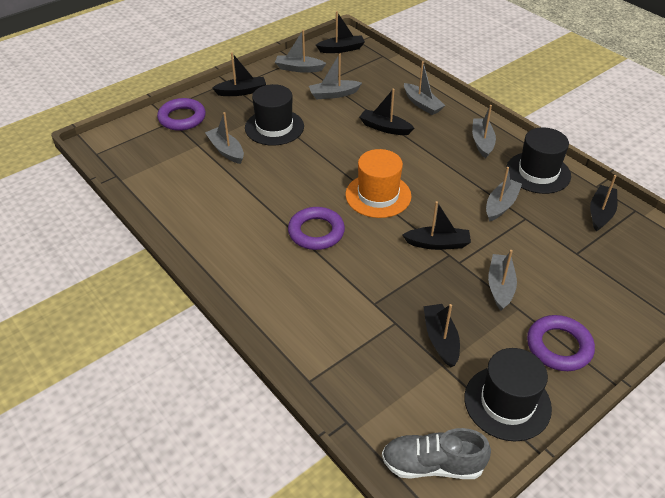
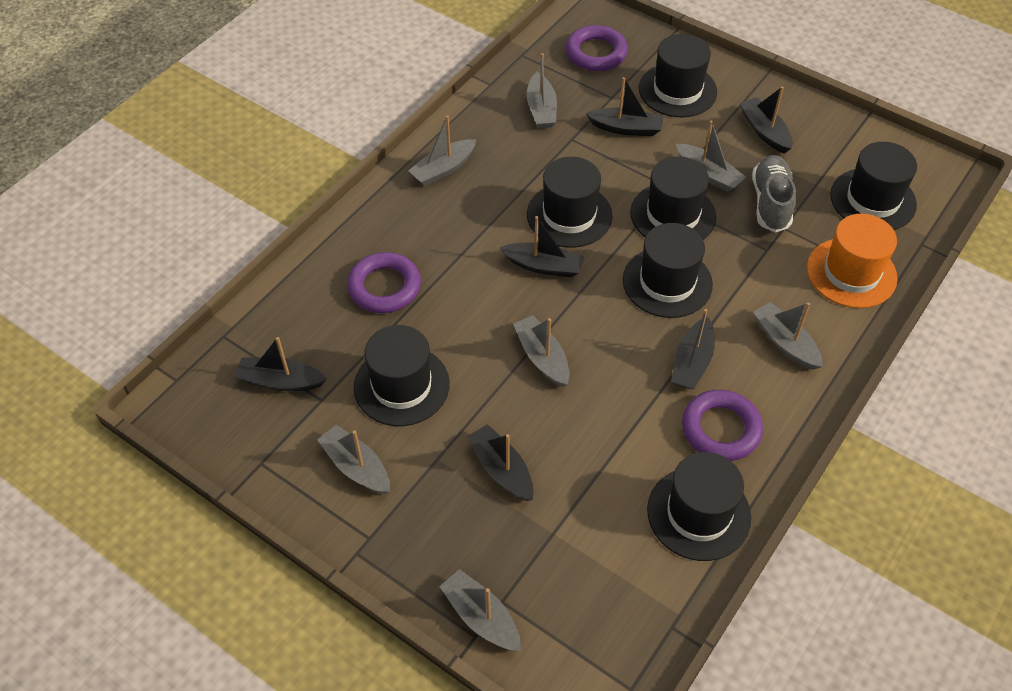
black hat: [245,84,304,146] [464,348,552,441] [506,127,571,194] = 3 -> [354,325,450,426] [527,157,613,248] [623,223,713,318] [630,156,716,240] [639,34,717,117] [647,452,751,561] [830,142,917,230] = 7

